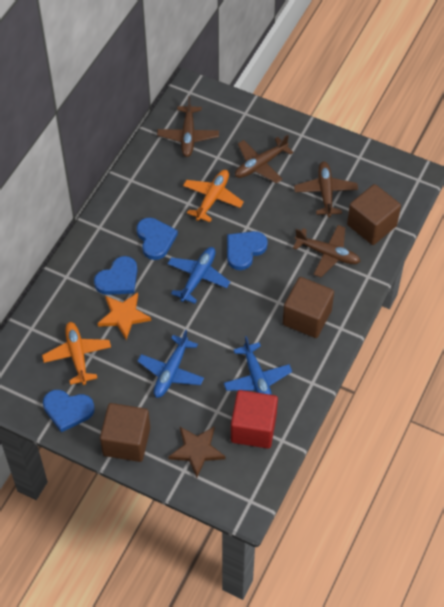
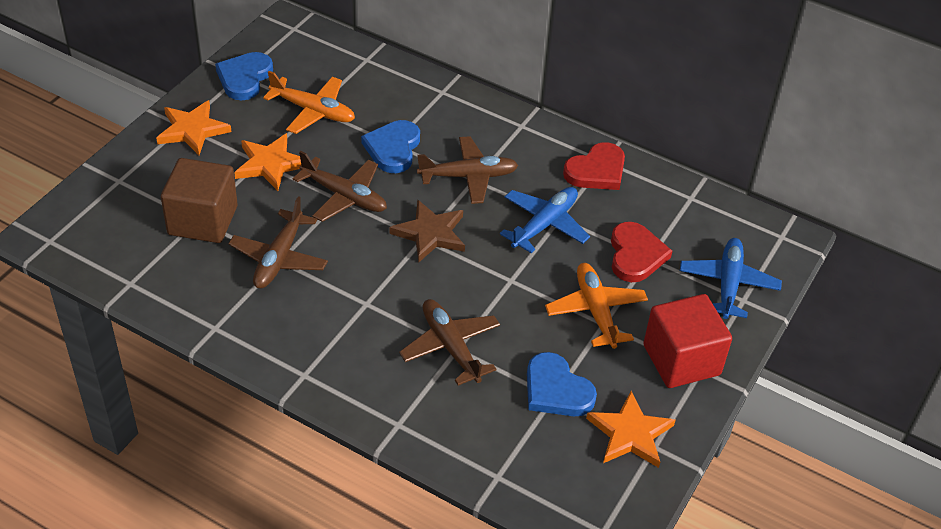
blue heart: [43,390,95,432] [94,256,137,295] [137,218,178,260] [227,231,268,270] = 4 -> [215,52,273,101] [361,120,420,173] [527,352,597,416] = 3
blue plane: [137,329,204,398] [168,247,230,304] [224,336,292,395] = 3 -> [500,187,590,253] [680,238,782,319] = 2
brown cube: [100,403,150,462] [283,277,334,338] [347,184,401,245] = 3 -> [161,158,238,243] = 1
orange star: [97,292,151,340] = 1 -> [156,100,231,155] [234,133,301,191] [586,391,676,468] = 3
red heart: none = 0 -> [563,142,625,190] [611,222,672,282] = 2

